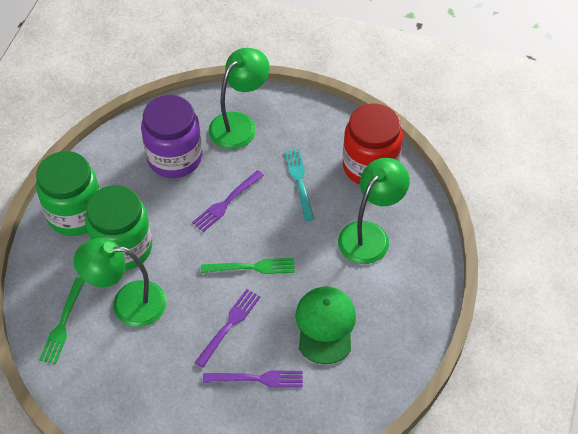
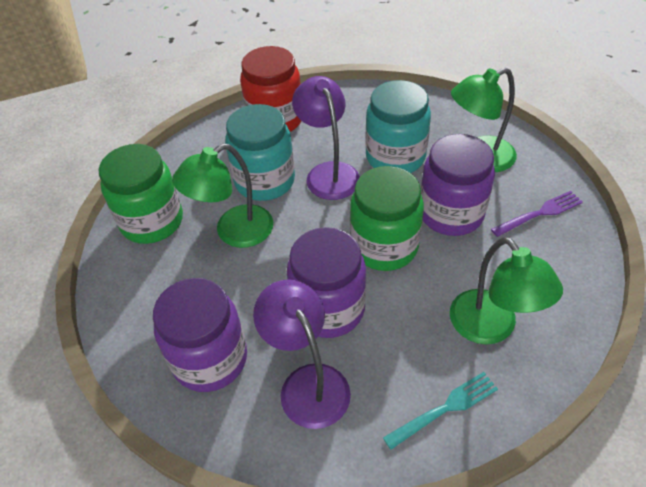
green cap: [295,286,356,364] = 1 -> none = 0
green fork: [39,277,85,364] [201,258,295,274] = 2 -> none = 0
purple fork: [192,170,264,232] [195,289,261,368] [203,370,303,388] = 3 -> [491,191,583,237] = 1
purple jar: [141,95,202,178] = 1 -> [153,278,247,392] [287,227,366,338] [421,134,495,236] = 3
purple lamp: none = 0 -> [253,279,351,429] [292,76,360,200] = 2
turquoise jar: none = 0 -> [225,104,295,201] [365,80,431,173] = 2

